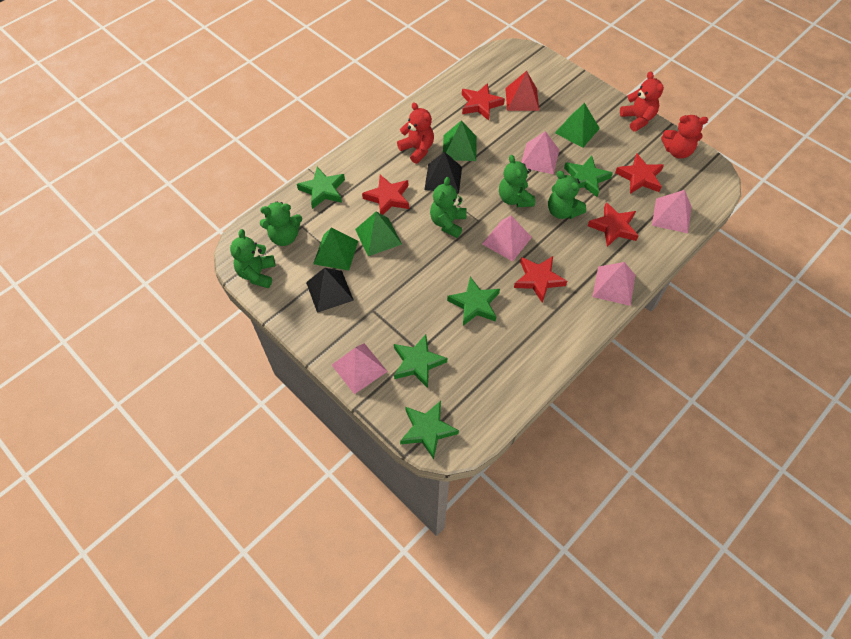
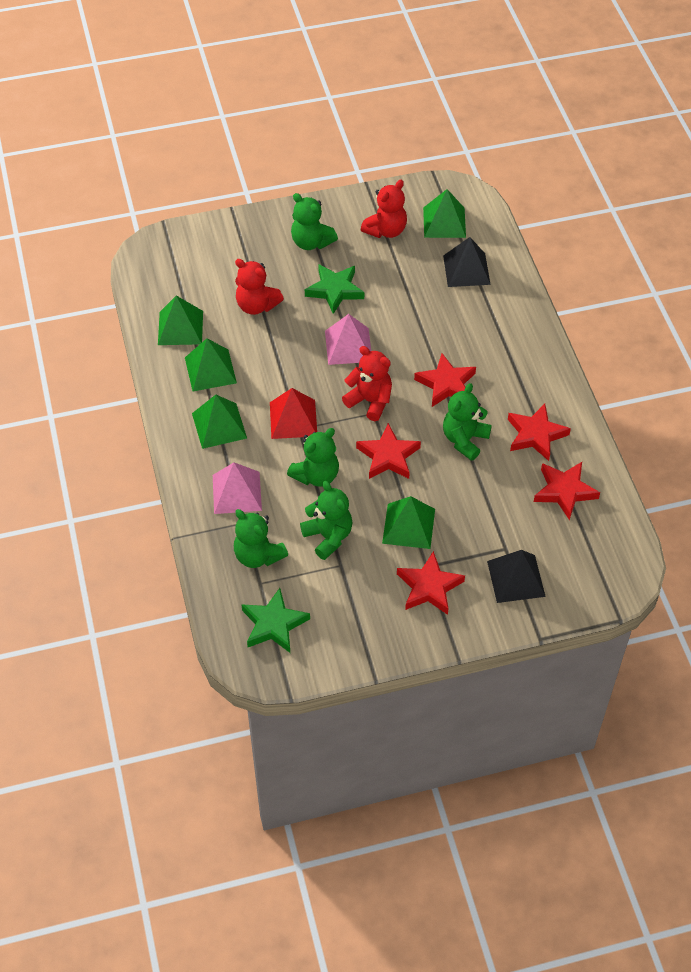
green pyramid: [313,228,358,271] [355,212,402,256] [443,120,477,161] [555,103,600,148] = 4 -> [158,296,203,345] [185,338,237,391] [192,395,247,449] [382,496,435,549] [423,189,466,238] = 5
green star: [297,167,345,209] [394,334,447,388] [400,401,459,459] [447,277,500,326] [564,156,613,197] = 5 -> [241,588,310,653] [305,264,364,314] = 2
pink pyramid: [332,343,388,394] [482,215,532,262] [522,131,559,174] [592,262,635,306] [652,190,691,233] = 5 -> [213,462,262,514] [325,314,371,365] = 2

